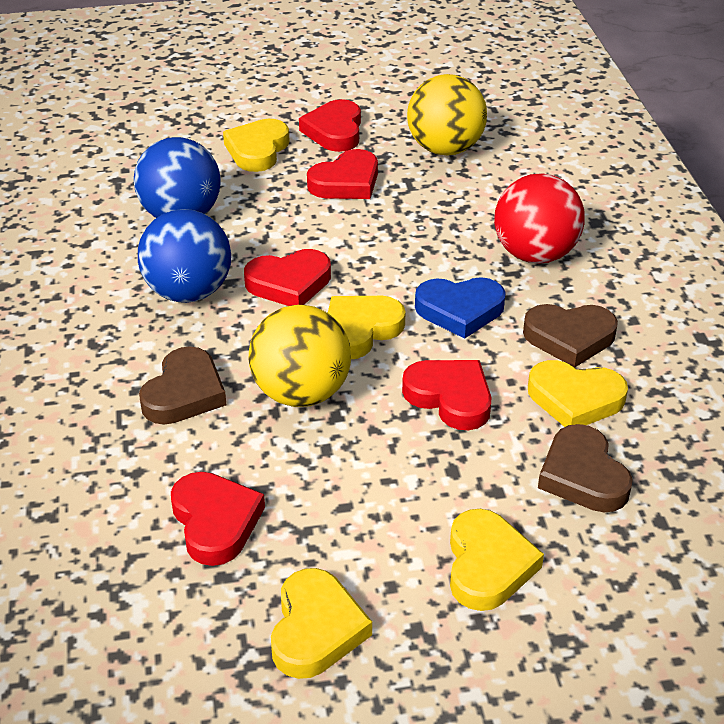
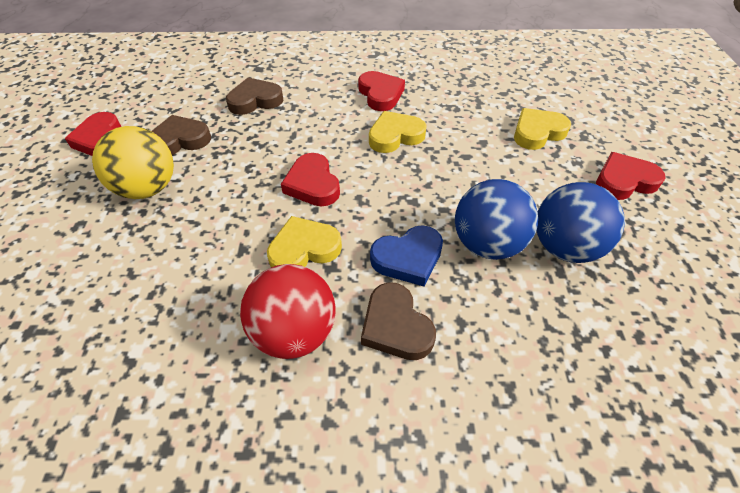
red heart: [171,472,265,566] [244,249,331,306] [299,99,361,152] [307,149,378,199] [402,360,492,430] = 5 -> [65,112,122,156] [281,153,340,206] [358,71,405,111] [596,152,666,200] = 4
yellow ball: [249,305,351,407] [407,74,487,156] = 2 -> [92,126,174,199] = 1
yellow heart: [223,119,290,172] [271,568,372,679] [328,296,406,359] [450,509,544,611] [528,360,628,427] = 5 -> [267,216,342,267] [369,111,427,153] [514,108,571,150] = 3

